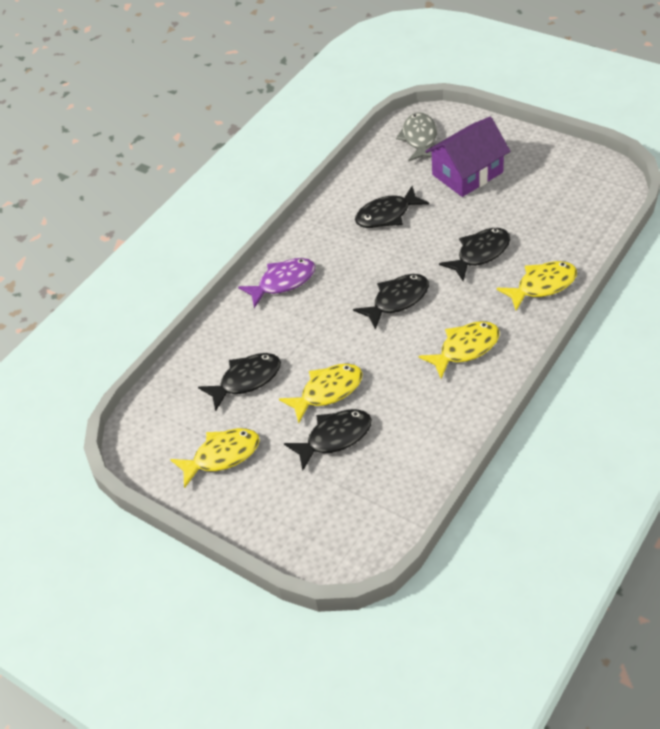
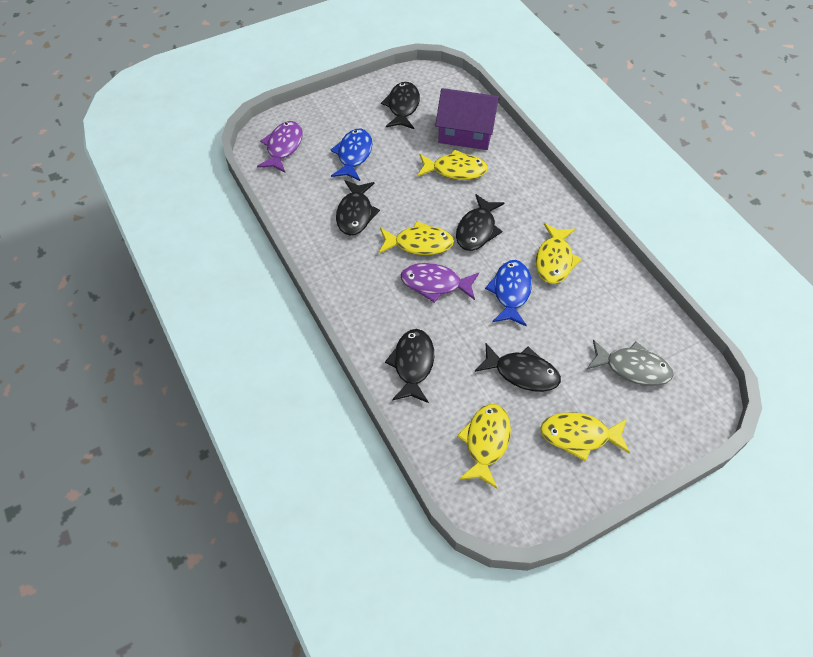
blue fish: none = 0 -> [330,129,372,181] [485,260,532,326] = 2
purple fish: [238,258,316,308] = 1 -> [257,121,303,173] [401,263,479,303] = 2
yellow fish: [170,428,260,488] [279,363,363,423] [419,321,499,379] [497,261,577,311] = 4 -> [379,221,454,255] [417,149,488,180] [457,404,511,489] [536,223,582,284] [540,412,630,462] = 5

